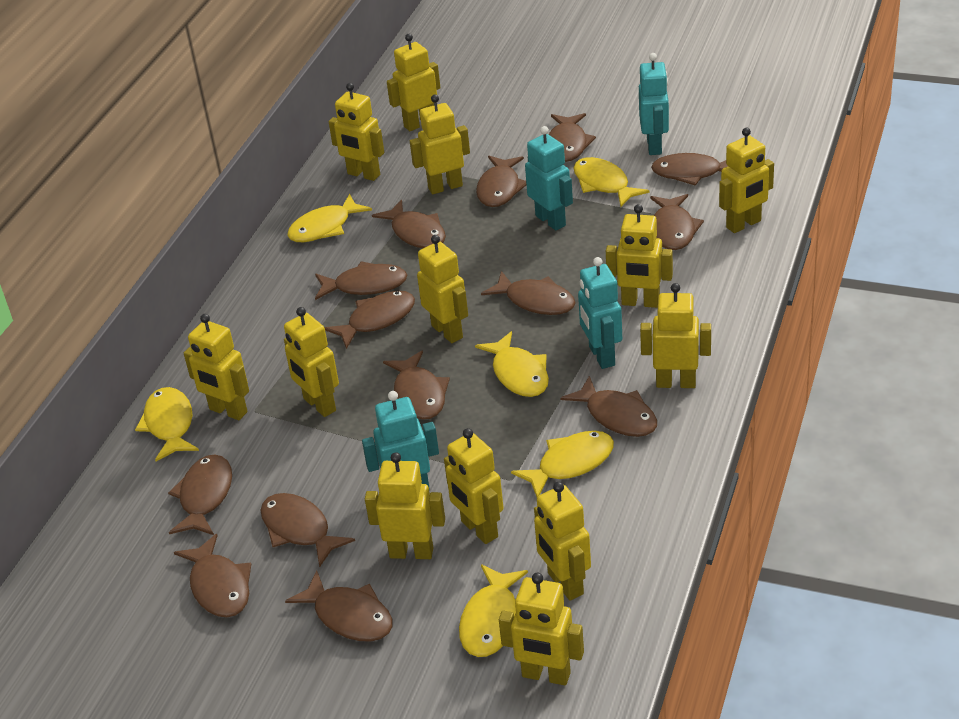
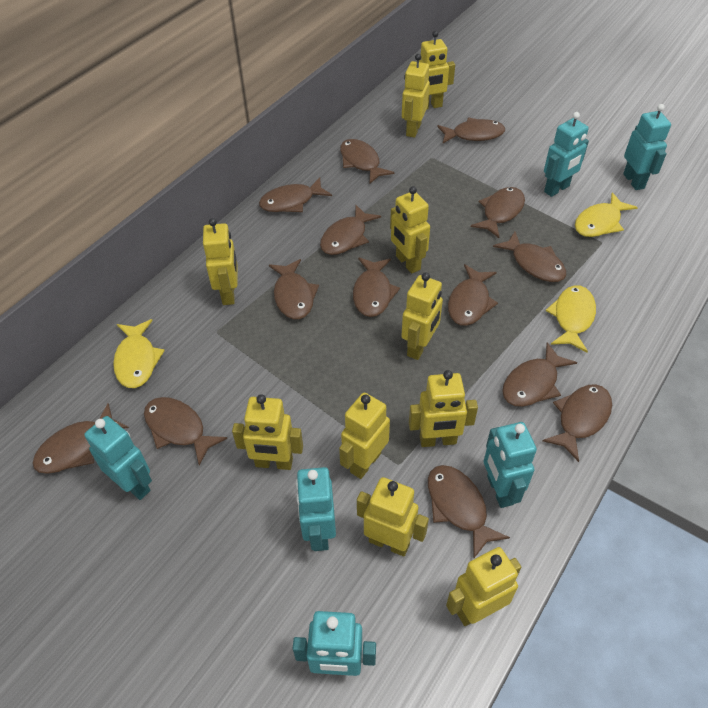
turquoise robot: [362,391,439,490] [525,126,573,231] [578,257,622,369] [639,53,669,155] = 4 -> [84,416,152,500] [293,611,376,676] [296,467,336,551] [484,422,537,508] [544,112,589,197] [623,104,671,190] = 6
yellow fish: [135,387,199,461] [287,194,372,242] [459,564,528,657] [475,331,549,397] [511,431,614,497] [574,157,650,207] = 6 -> [113,319,165,388] [546,285,596,352] [575,192,638,237] = 3
yellow robot: [184,314,249,420] [284,307,339,417] [329,83,384,181] [365,452,445,559] [387,34,440,131] [410,95,470,194] [417,235,468,343] [444,428,504,544] [499,573,584,685] [534,482,591,601] [606,204,673,308] [640,283,711,388] [719,128,774,233] = 13 -> [203,218,238,305] [232,394,303,470] [339,393,390,479] [357,477,429,557] [390,186,430,273] [401,272,443,360] [402,54,430,138] [409,370,478,447] [419,31,455,110] [446,547,521,626] = 10

